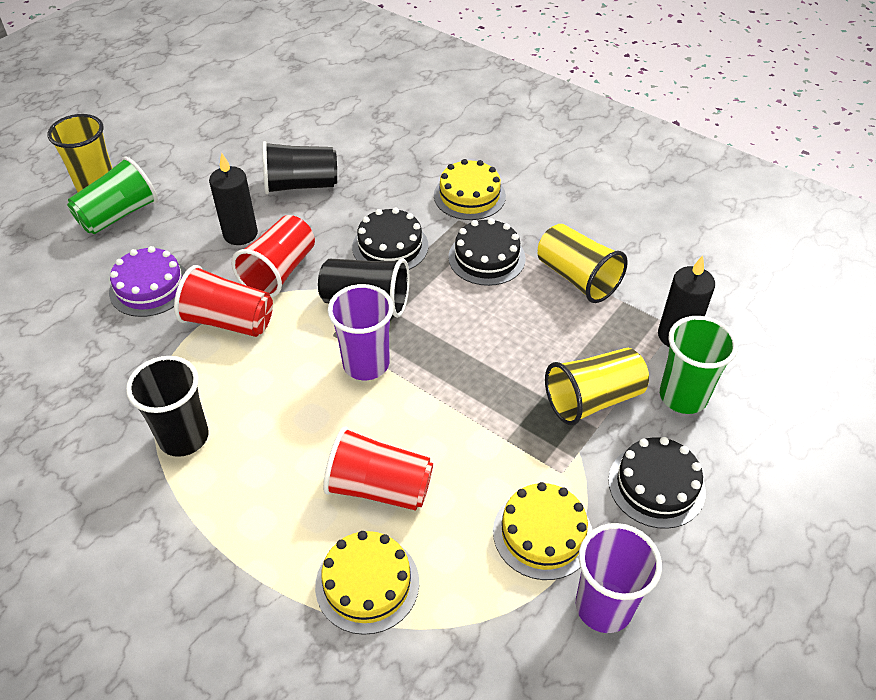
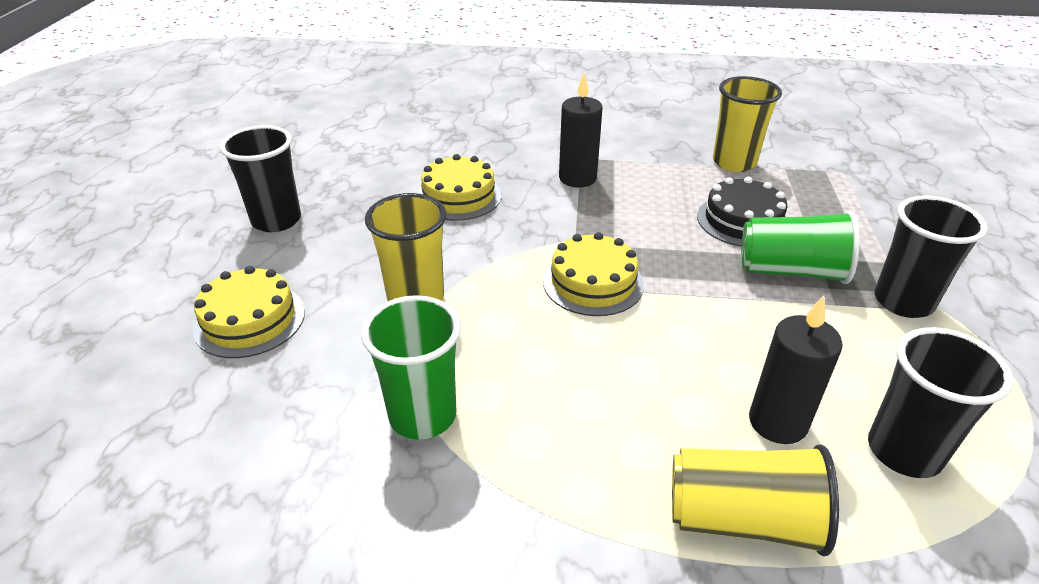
black cake: [352,208,428,270] [448,218,526,286] [608,437,706,529] = 3 -> [697,177,788,247] = 1
purple cake: [109,246,187,317] = 1 -> none = 0
purple cup: [328,284,394,380] [576,523,662,633] = 2 -> none = 0
red cup: [174,265,273,337] [231,215,315,298] [323,426,433,511] = 3 -> none = 0

